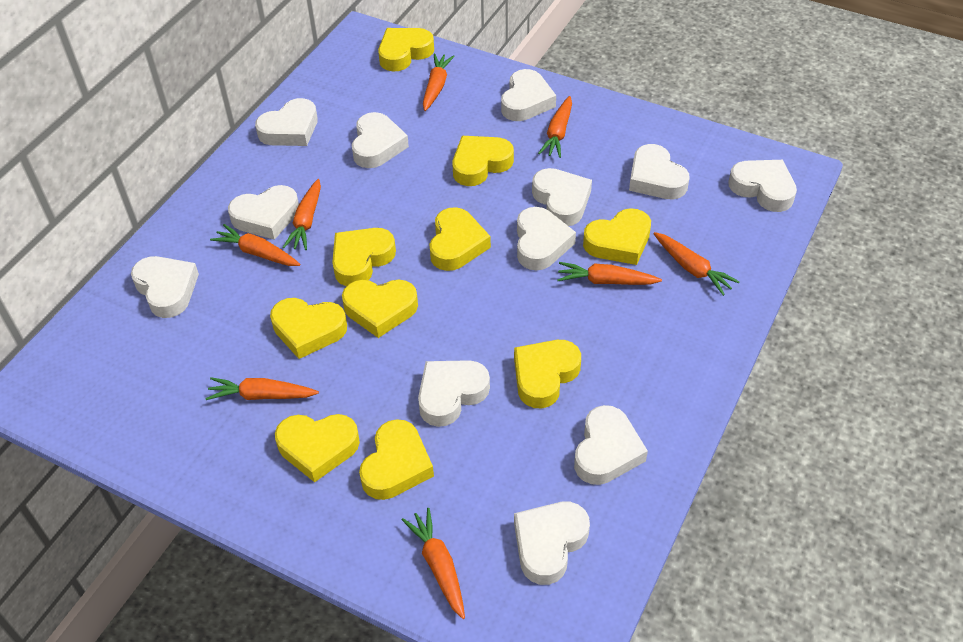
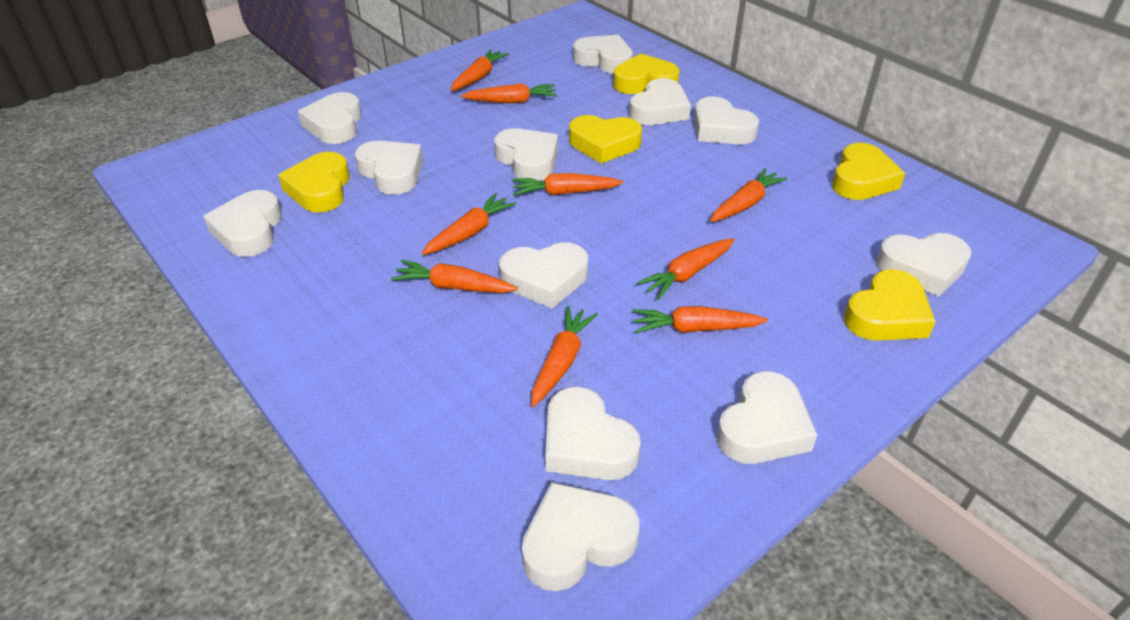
orange carrot: [205,377,319,400] [210,224,301,266] [283,179,321,250] [402,508,465,619] [423,54,455,111] [538,96,572,158] [557,262,662,285] [653,232,740,296] = 8 -> [391,260,518,293] [421,193,516,255] [450,49,509,91] [461,83,557,103] [512,173,623,196] [531,306,598,407] [632,306,768,333] [637,238,735,300] [710,168,788,222] = 9
yellow heart: [270,298,347,359] [275,414,360,482] [332,228,396,286] [342,280,418,338] [359,419,434,500] [378,28,434,71] [429,207,491,271] [452,136,514,186] [514,340,581,408] [583,208,651,265] = 10 -> [278,152,350,213] [569,115,642,164] [613,53,679,94] [832,143,905,200] [844,269,936,341] = 5

